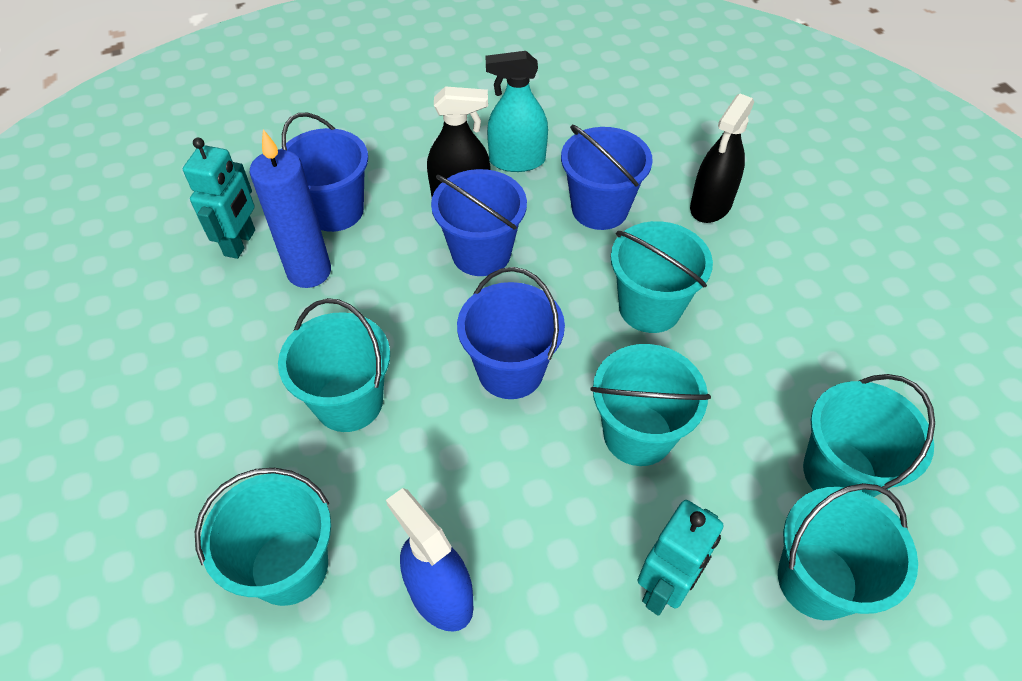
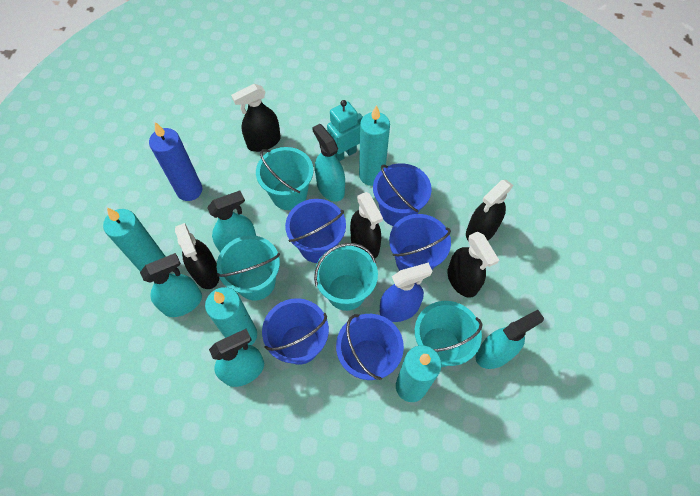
black spray bottle: [427,86,491,197] [690,93,754,223] = 2 -> [175,223,219,289] [231,84,281,152] [350,192,383,258] [447,232,499,298] [466,180,513,241] = 5
blue bucket: [281,113,368,232] [431,169,527,276] [457,267,565,399] [561,124,653,230] = 4 -> [262,298,329,365] [285,199,346,263] [336,314,404,380] [373,163,432,226] [389,214,451,271] = 5
turquoise bucket: [195,468,331,606] [278,298,390,432] [590,344,711,466] [611,221,713,333] [778,483,918,620] [803,374,935,497] = 6 -> [217,235,280,301] [256,147,313,210] [314,243,378,311] [415,301,483,367] = 4
turquoise candle: none = 0 -> [103,208,166,272] [205,287,257,345] [359,105,390,186] [396,345,442,402] = 4
turquoise robot: [183,138,255,259] [638,500,723,616] = 2 -> [327,100,363,161] = 1
turquoise spray bottle: [486,51,548,172] = 1 -> [140,253,202,317] [207,191,256,252] [209,329,264,387] [312,124,345,202] [475,310,544,369] = 5

